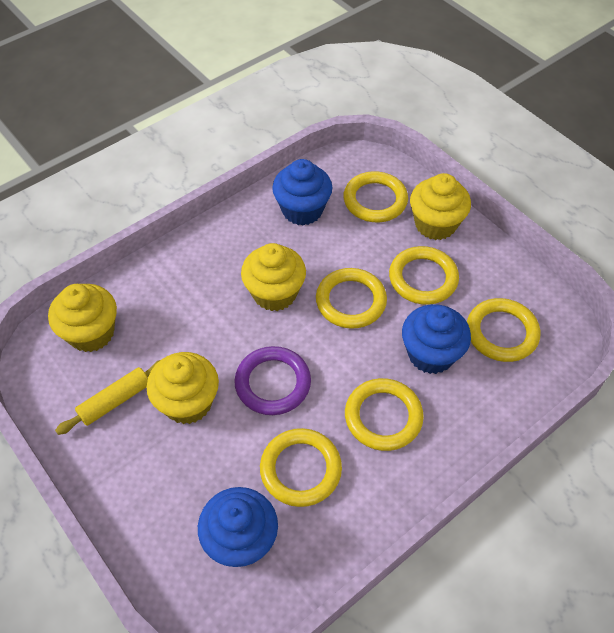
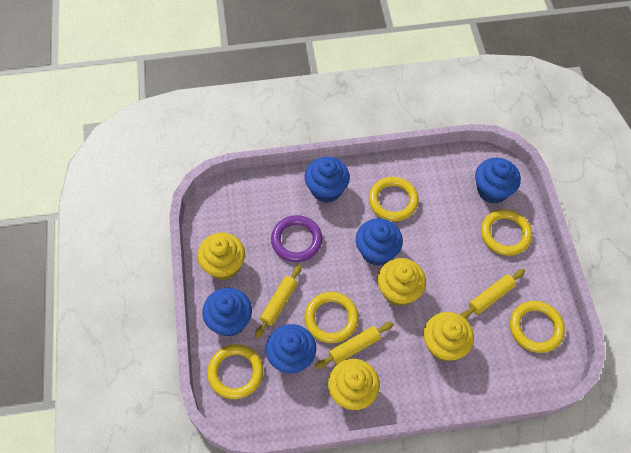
blue cupcake: [198,487,278,567] [272,159,332,226] [402,304,471,374] = 3 -> [202,288,252,336] [266,324,316,374] [305,157,350,203] [356,218,403,266] [475,158,521,204] = 5
yellow ring: [260,428,342,507] [316,268,387,329] [343,171,408,222] [345,378,424,451] [389,246,459,305] [467,298,540,362] = 6 -> [207,344,263,399] [304,292,359,343] [369,177,419,221] [481,209,532,256] [510,301,565,353] = 5
yellow rolling pin: [55,360,160,435] = 1 -> [255,265,302,338] [315,322,394,369] [460,269,525,319] = 3

